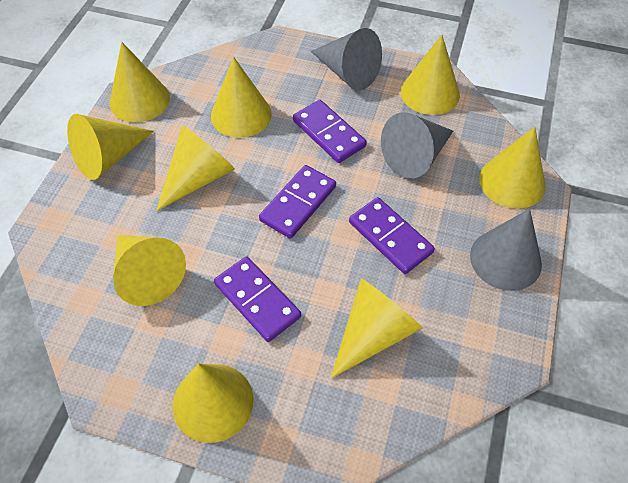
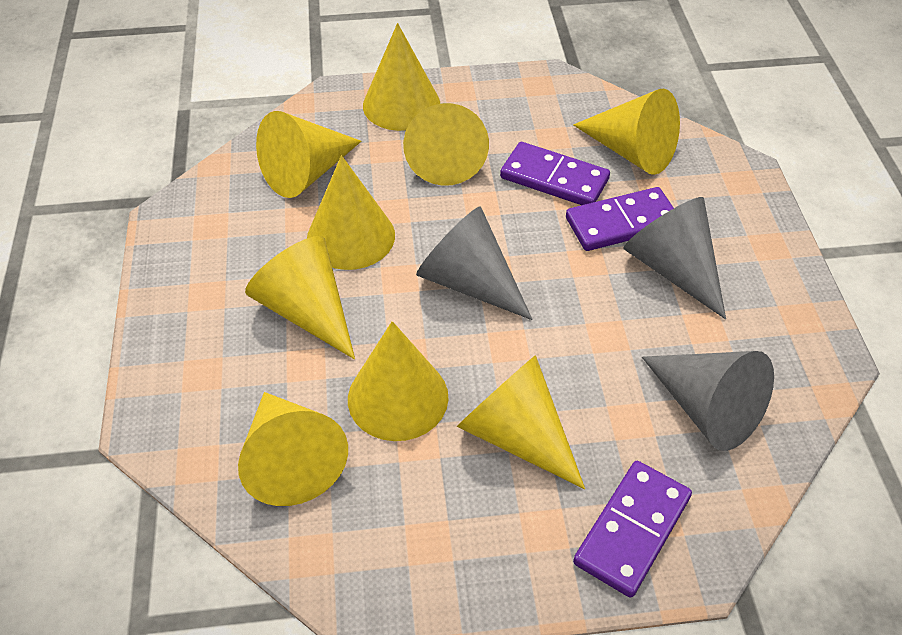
purple domino: [214,256,301,342] [259,165,336,238] [293,100,367,163] [349,197,435,274] = 4 -> [500,142,610,205] [566,187,674,251] [573,461,692,598] = 3

